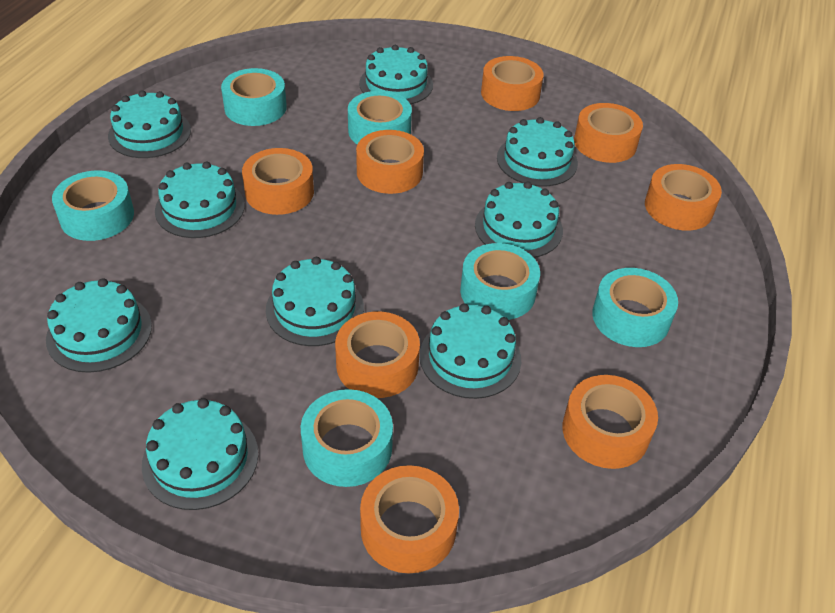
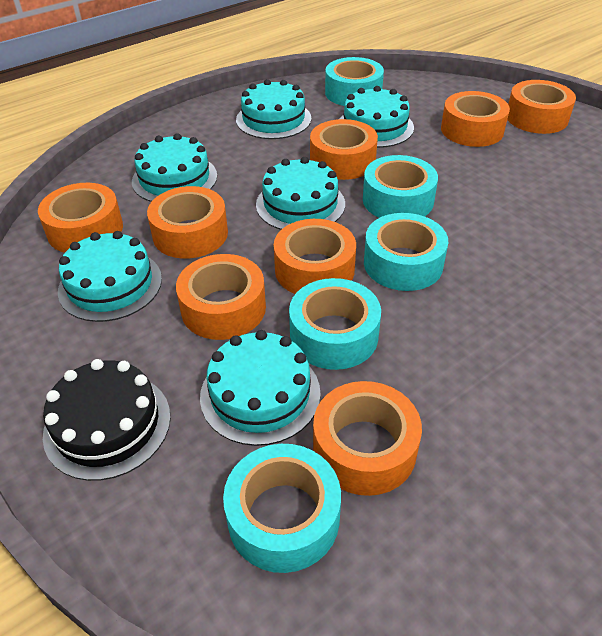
black cake: none = 0 -> [43,359,171,481] = 1
turquoise cake: [46,278,152,373] [108,90,191,158] [142,398,258,510] [155,162,245,238] [266,257,364,346] [359,45,433,104] [420,303,521,399] [475,181,563,258] [497,117,578,186] = 9 -> [58,231,162,322] [132,133,217,202] [200,330,321,446] [236,79,311,139] [256,157,345,230] [339,86,414,148] = 6
turquoise tape: [52,171,134,241] [221,68,287,126] [301,389,393,487] [348,91,412,144] [460,243,540,320] [592,268,678,347] = 6 -> [223,444,341,573] [289,278,381,370] [325,57,384,106] [363,155,438,218] [364,213,448,291] = 5

